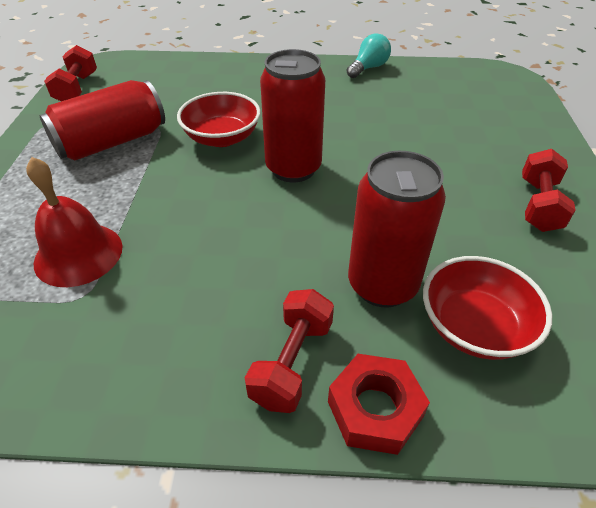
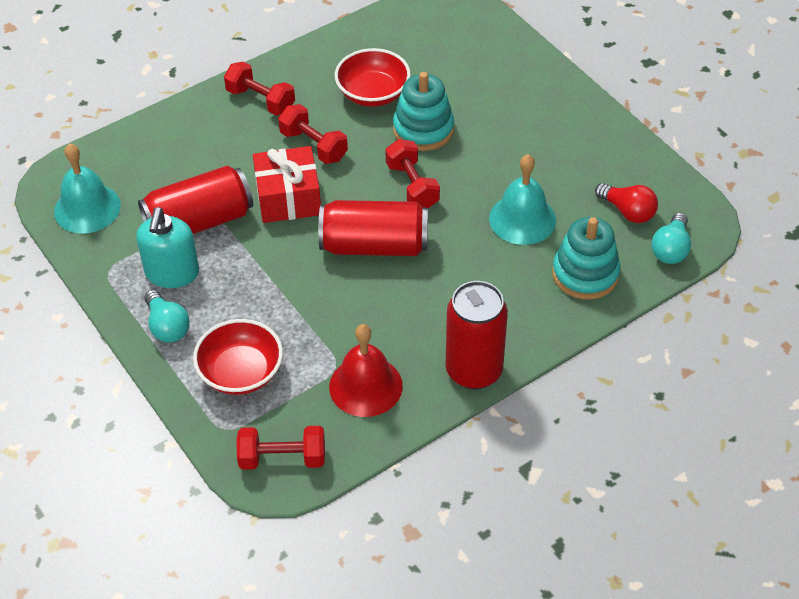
red dumbbell: [44,45,97,101] [245,289,334,413] [522,149,575,232] = 3 -> [224,62,295,115] [237,426,325,470] [278,104,348,164] [385,139,440,208] = 4
red gift: none = 0 -> [253,146,321,223] = 1
red light bulb: none = 0 -> [595,183,658,223] = 1
red nut: [328,354,430,455] = 1 -> none = 0
turquoise bell: none = 0 -> [54,144,121,234] [489,154,556,245] = 2
turquoise light bulb: [347,33,391,78] = 1 -> [144,290,190,343] [651,213,691,264] = 2
turquoise soap dispenser: none = 0 -> [136,207,199,288] = 1
turquoise stacking toy: none = 0 -> [393,72,454,151] [552,217,621,299] = 2

